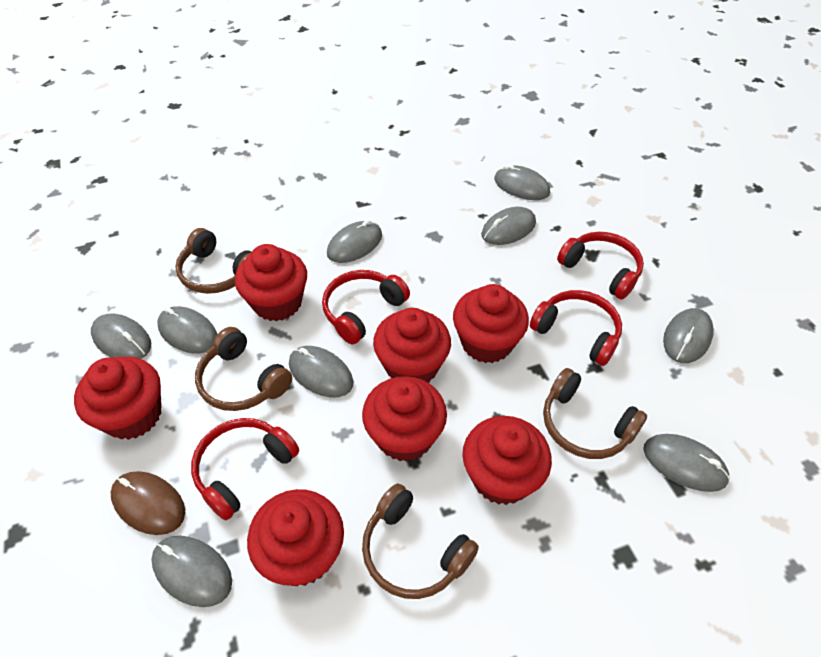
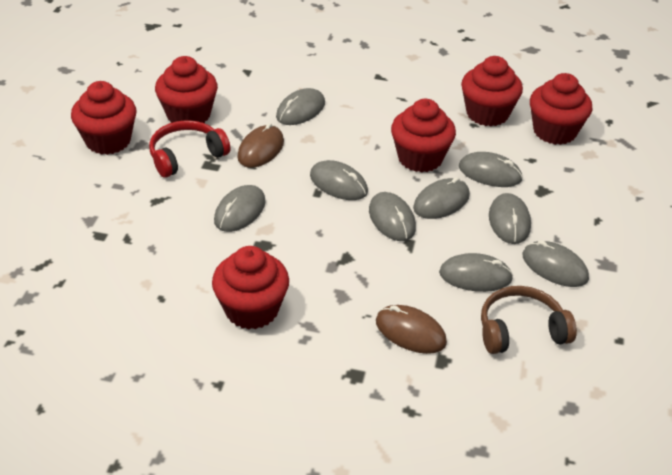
brown headphones: [175,228,252,294] [195,327,292,411] [362,484,479,599] [543,368,647,459] = 4 -> [481,286,577,354] = 1
brown mouse: [111,471,185,535] = 1 -> [237,123,284,168] [376,305,447,354] = 2
red cupcake: [74,356,161,440] [235,244,307,321] [247,489,344,586] [362,376,447,461] [373,308,451,383] [453,284,529,363] [463,416,552,505] = 7 -> [71,81,136,155] [155,56,218,123] [212,246,289,330] [391,99,456,173] [461,56,523,126] [530,73,593,145] = 6
red headphones: [191,418,299,520] [322,270,410,344] [530,290,622,366] [557,232,644,299] = 4 -> [149,120,231,178] = 1

